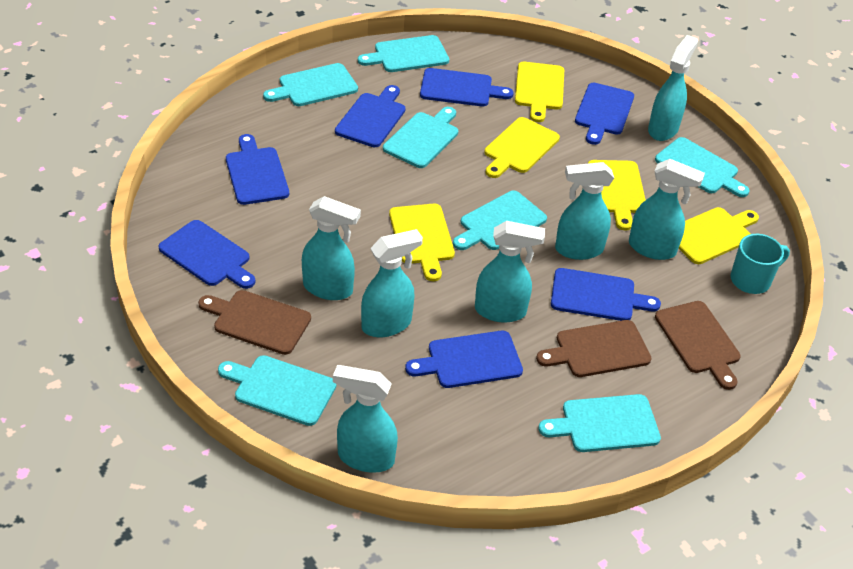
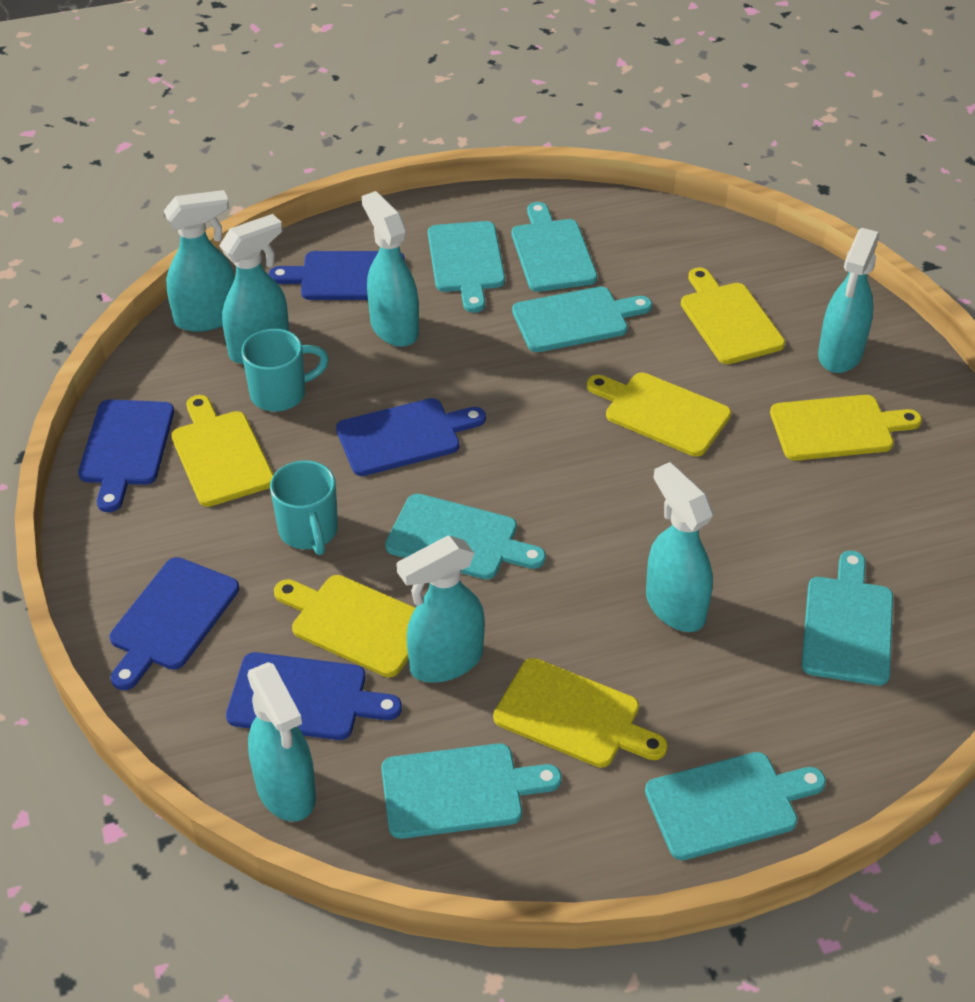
blue cutting board: [158,220,255,289] [226,134,289,205] [335,85,406,147] [405,331,523,388] [420,68,514,106] [551,268,661,321] [575,83,634,145] = 7 -> [78,399,174,512] [110,557,239,690] [226,652,402,740] [269,251,405,300] [336,398,486,476] = 5
brown cutting board: [198,290,311,355] [536,320,652,377] [655,301,741,390] = 3 -> none = 0
turquoise mug: [730,234,790,294] = 1 -> [241,329,329,411] [270,461,338,555] = 2
yellow cutting board: [389,204,455,281] [484,117,560,178] [515,62,564,122] [588,160,646,231] [678,207,759,264] = 5 -> [171,395,273,507] [274,575,415,678] [493,658,668,768] [587,373,731,457] [681,267,785,364] [770,395,922,461] = 6

